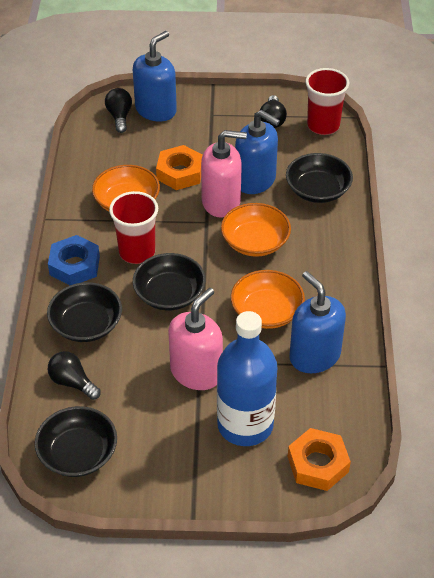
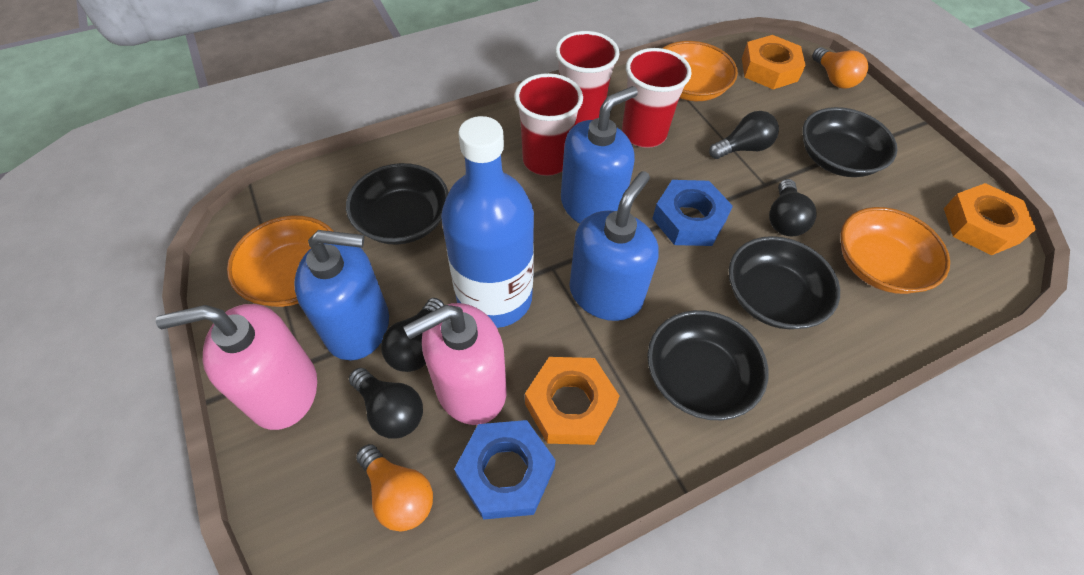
black light bulb: [48,351,101,400] [105,88,132,133] [260,95,287,128] = 3 -> [349,368,423,439] [381,298,444,372] [709,111,779,159] [769,179,817,236] = 4
blue nut: [48,235,100,285] = 1 -> [454,420,556,520] [652,180,733,246] = 2
orange light bulb: none = 0 -> [356,444,433,532] [812,47,868,89] = 2
orange nut: [156,145,203,190] [288,428,351,491] = 2 -> [525,357,620,445] [742,35,806,89] [944,183,1036,255] = 3
red cup: [109,191,158,264] [305,68,349,135] = 2 -> [514,73,583,176] [555,31,620,125] [622,48,692,148] = 3

